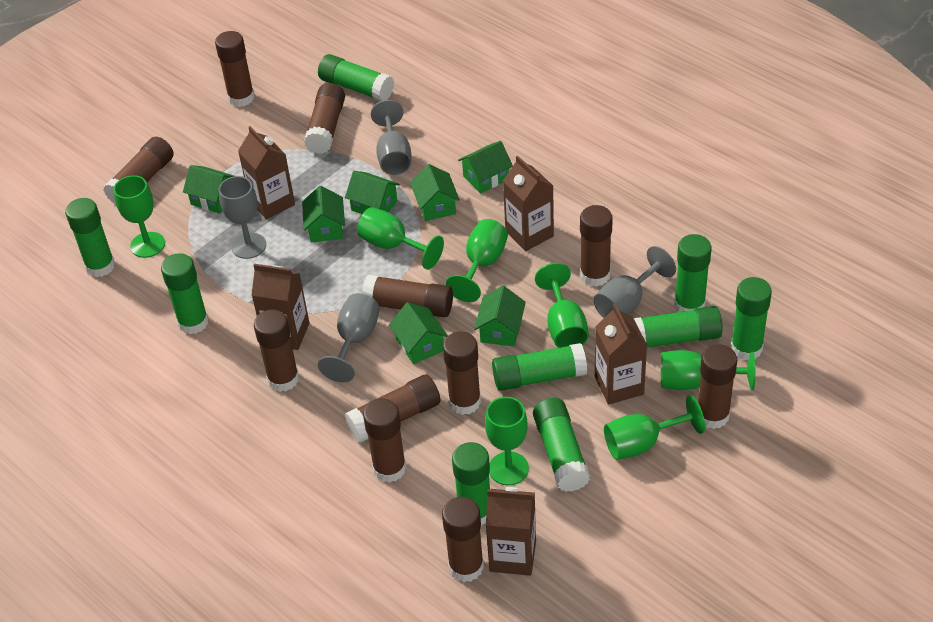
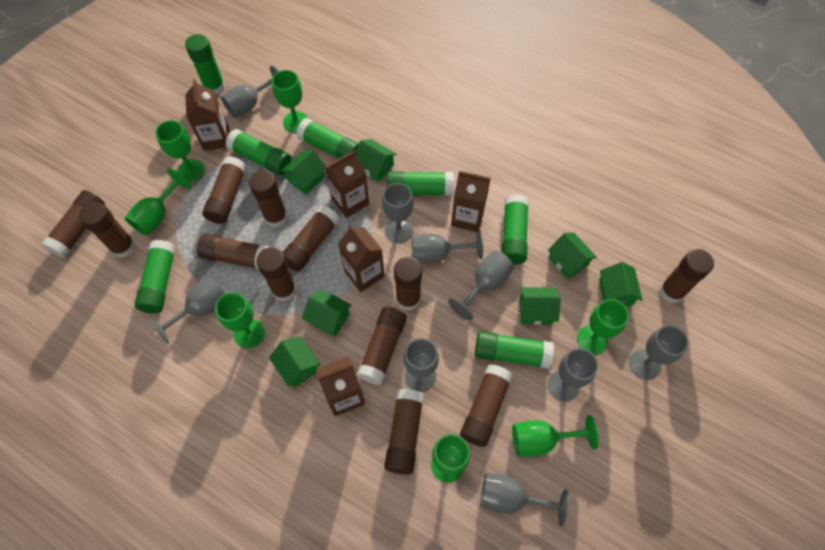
brown glue stick: [103,137,173,204] [215,31,255,107] [254,309,299,392] [304,83,345,154] [345,375,441,443] [362,275,453,317] [363,398,406,483] [442,497,484,582] [443,331,481,415] [580,205,613,287] [698,344,737,429] = 11 -> [41,190,105,258] [79,202,135,258] [197,233,269,269] [202,156,246,224] [249,170,288,227] [256,247,297,301] [283,205,340,272] [357,307,407,385] [384,389,424,474] [394,257,422,311] [460,364,513,447] [659,249,714,303] = 12
green glue stick: [65,198,115,277] [161,253,208,334] [318,54,394,101] [452,442,490,526] [492,343,587,391] [533,398,590,492] [634,306,723,347] [674,234,711,312] [731,277,772,361] = 9 -> [134,240,176,314] [185,34,225,95] [226,129,291,175] [296,118,359,159] [387,171,454,196] [475,331,554,369] [502,194,529,265] = 7
grey goblet: [219,176,266,259] [318,293,380,382] [371,100,411,175] [593,246,676,318] = 4 -> [149,277,225,343] [221,65,279,118] [382,183,413,243] [404,338,439,392] [412,230,483,264] [448,251,514,321] [480,473,569,526] [548,348,598,402] [629,325,689,380] = 9

